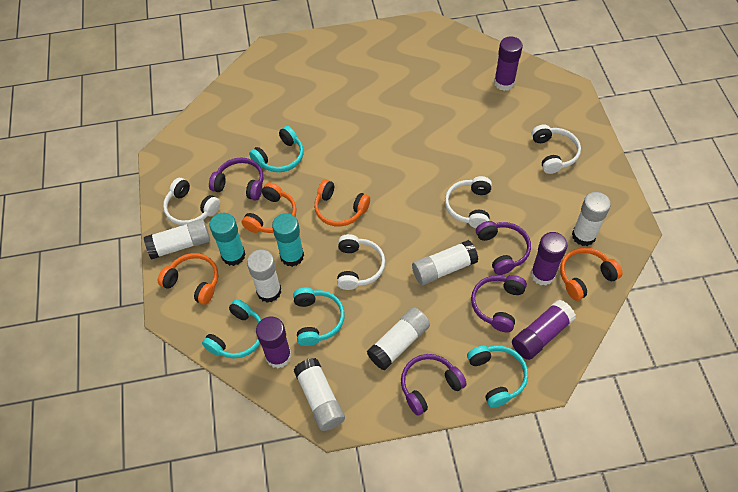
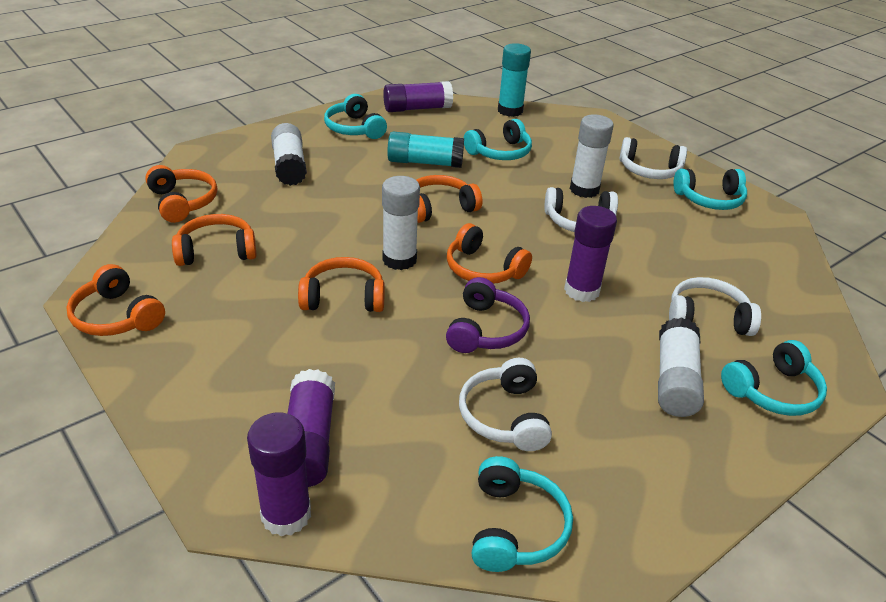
orange headphones: [158,253,218,305] [242,182,296,233] [314,180,370,227] [560,247,622,301] = 4 -> [66,264,165,336] [145,165,217,223] [172,214,257,266] [298,257,385,312] [416,175,482,223] [447,223,532,284] = 6
purple headphones: [209,157,263,201] [401,354,467,416] [471,275,527,332] [476,221,531,275] = 4 -> [446,277,530,353] = 1
turquoise headphones: [202,299,261,359] [249,126,304,172] [293,287,345,346] [467,345,528,408] = 4 -> [324,94,387,139] [464,119,532,160] [472,456,573,572] [673,169,747,210] [721,340,827,416] = 5
white glue stick: [144,219,210,260] [247,250,281,303] [294,358,345,431] [367,307,430,371] [412,240,478,285] [572,192,611,246] = 6 -> [271,123,307,186] [382,176,420,270] [570,114,614,198] [658,317,704,417] = 4

